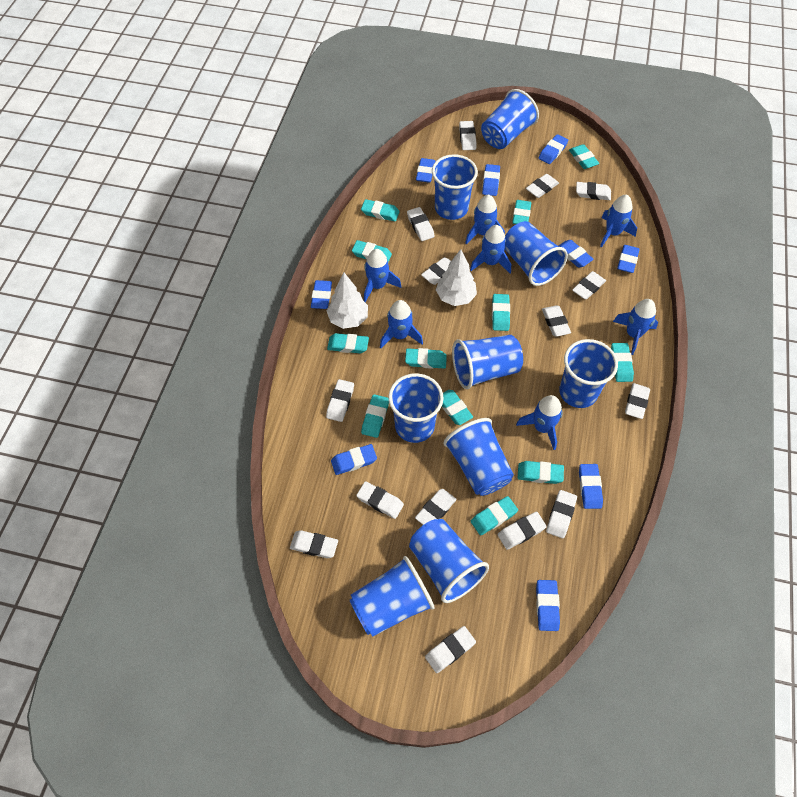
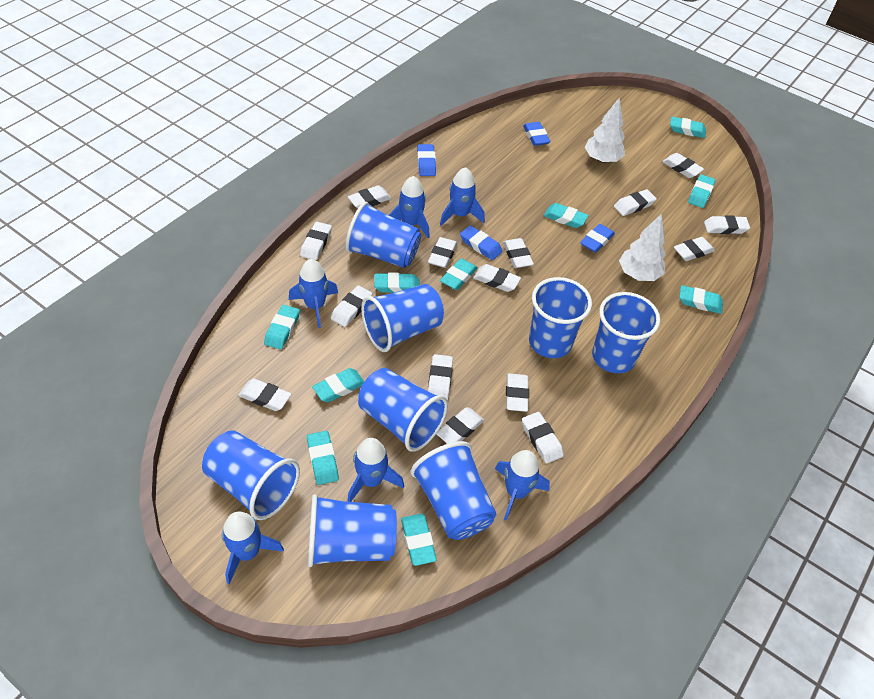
blue cup: [350,556,435,636] [388,373,443,443] [409,519,489,603] [432,154,478,220] [443,418,514,496] [452,335,523,390] [481,89,539,149] [505,221,568,286] [559,339,618,408] = 9 -> [202,430,300,520] [308,494,397,567] [345,202,421,268] [358,368,448,452] [361,284,444,352] [411,441,497,540] [529,277,592,358] [592,292,660,373] = 8
blue eraser: [311,280,332,309] [331,444,377,475] [416,158,436,183] [482,164,500,196] [536,580,560,631] [539,134,568,164] [559,240,594,267] [579,464,603,509] [617,245,640,273] = 9 -> [417,144,436,176] [460,225,503,260] [523,122,550,146] [580,224,615,253] = 4
blue rocket: [364,249,401,302] [380,300,423,348] [465,195,505,245] [470,225,511,273] [516,395,563,450] [600,195,637,247] [613,299,658,355] = 7 -> [222,511,284,584] [289,259,338,328] [347,438,404,502] [389,176,430,238] [440,167,485,226] [495,450,550,521] = 6
turquoise eraser: [327,333,369,353] [352,240,392,262] [361,199,400,222] [361,394,389,438] [405,348,447,369] [442,390,473,425] [471,496,518,535] [492,294,510,331] [512,200,531,224] [518,461,564,484] [569,144,599,169] [611,343,634,382] = 12 -> [264,305,300,349] [307,431,339,485] [312,368,365,402] [374,272,420,293] [401,514,437,566] [440,258,478,290] [544,203,589,228] [670,117,706,138] [679,285,723,314] [688,174,716,208] = 10

